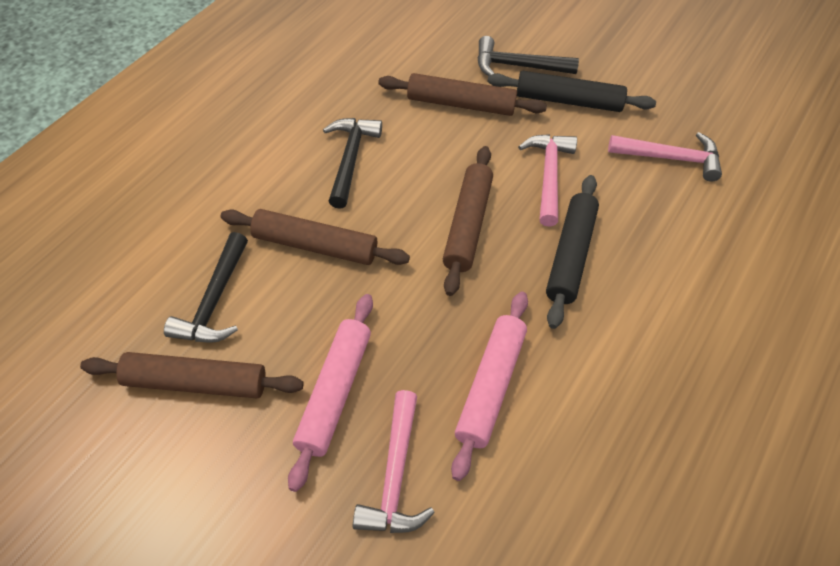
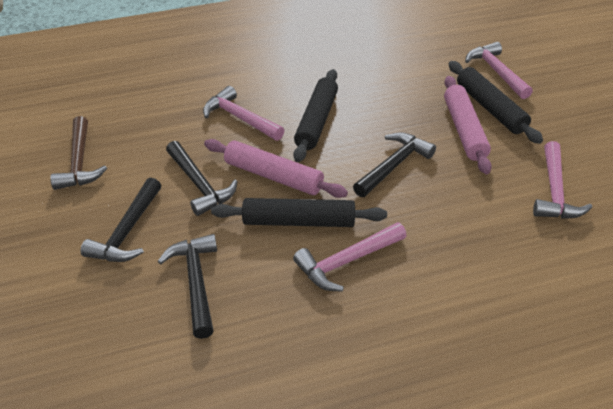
black hammer: [164,232,248,343] [323,118,382,209] [477,36,579,76] = 3 -> [80,178,161,262] [158,234,217,339] [166,141,238,216] [353,132,436,197] = 4
black rolling pin: [487,71,656,112] [546,175,599,329] = 2 -> [211,198,387,227] [293,69,338,162] [449,61,543,144] = 3
brown hammer: none = 0 -> [50,116,107,190] = 1
brown rolling pin: [80,352,304,398] [221,209,410,265] [378,73,547,116] [443,146,493,296] = 4 -> none = 0
pink hammer: [353,390,435,533] [518,134,577,227] [608,132,722,182] = 3 -> [203,86,285,141] [293,222,406,292] [465,42,533,99] [533,141,592,219] = 4

